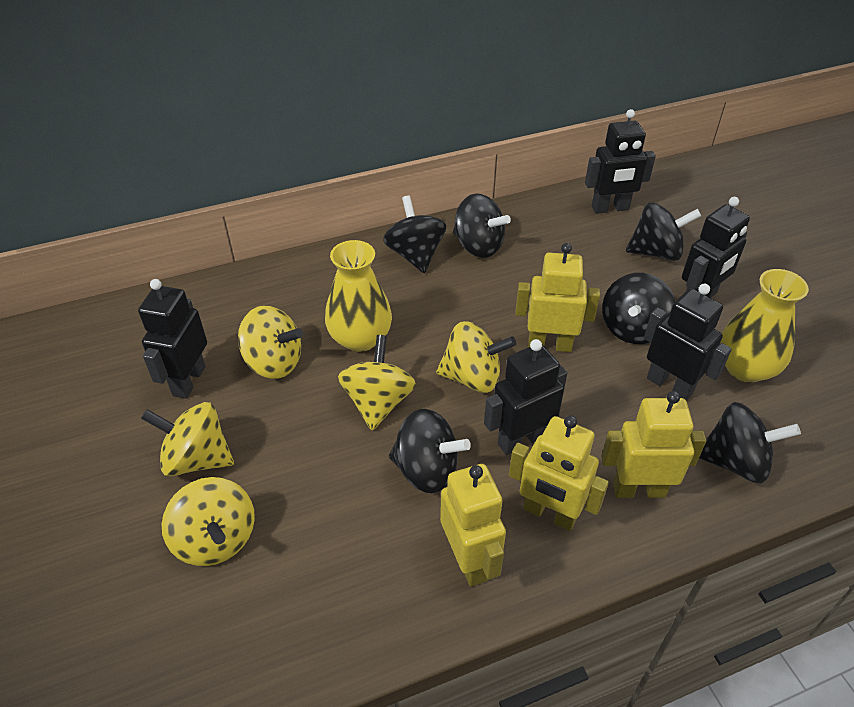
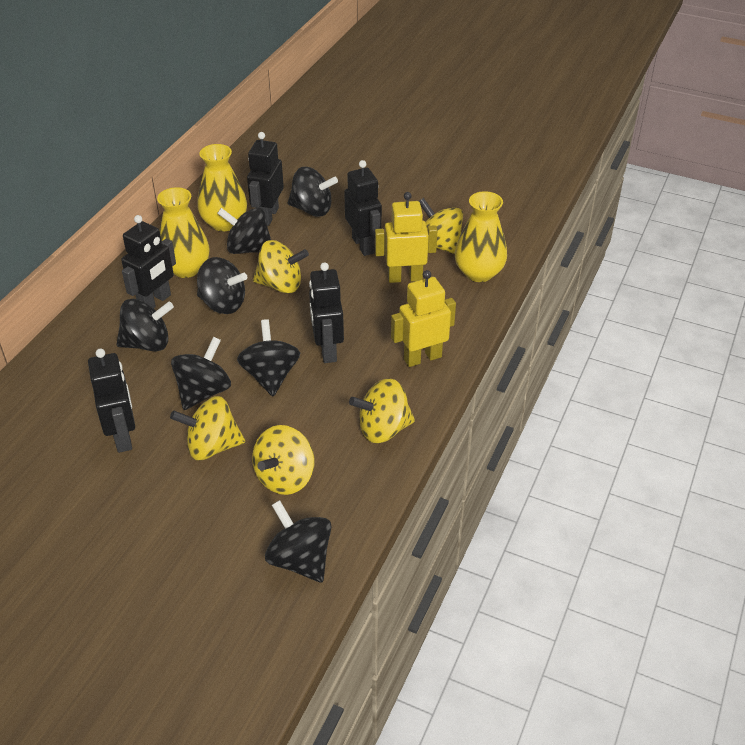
black spinning top: [383,196,446,273] [389,409,471,493] [453,194,511,258] [602,273,675,344] [626,202,701,261] [699,402,801,483] = 6 -> [116,299,174,352] [171,337,231,410] [197,257,247,314] [217,208,271,254] [237,319,300,396] [265,500,332,583] [288,167,338,217] = 7
yellow robot: [440,464,506,587] [509,415,609,531] [515,243,600,352] [601,391,706,498] = 4 -> [375,192,438,283] [391,270,456,367] = 2
yellow vase: [325,240,392,352] [720,269,809,383] = 2 -> [157,187,210,278] [197,144,247,231] [455,191,507,282] = 3

